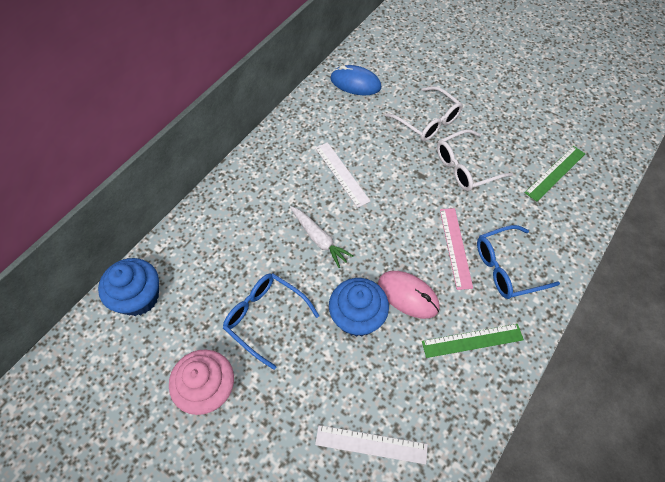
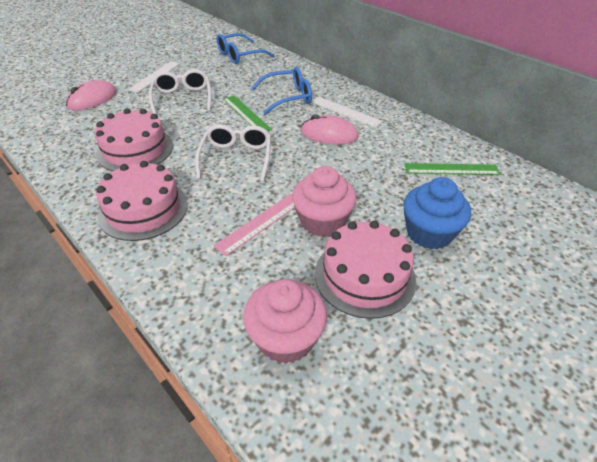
blue cupcake: [98,258,159,316] [329,278,389,337] = 2 -> [403,177,471,249] = 1
blue mouse: [330,65,381,95] = 1 -> none = 0
pink cake: none = 0 -> [95,108,173,171] [96,161,188,241] [315,221,416,319] = 3
pink cupcake: [169,350,234,415] = 1 -> [243,279,327,364] [292,166,357,237] = 2
pink mouse: [378,271,440,319] = 1 -> [65,80,117,110] [301,115,359,145] = 2
white carrot: [290,206,353,268] = 1 -> none = 0

